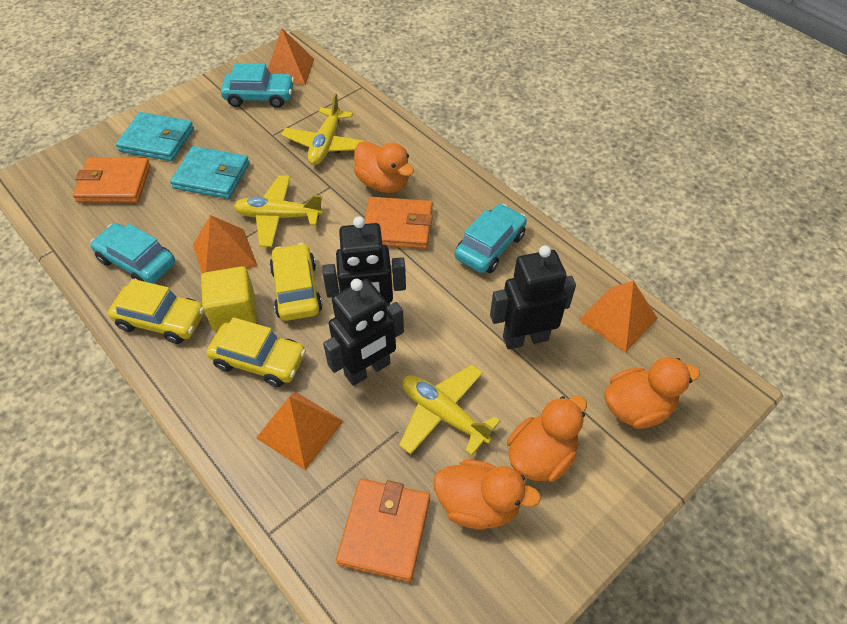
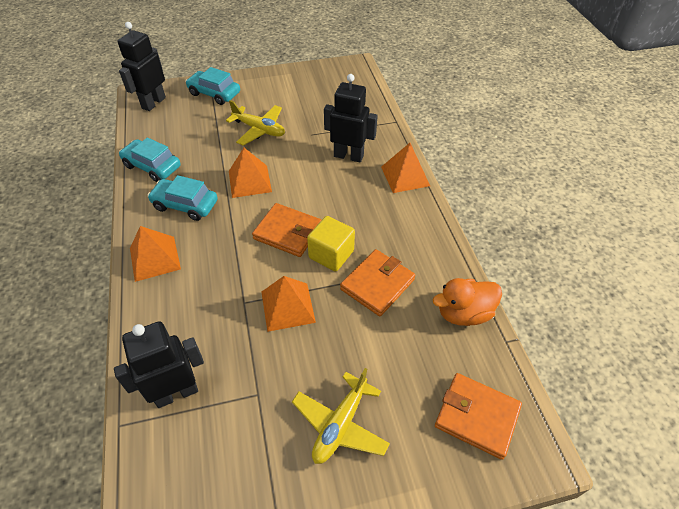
orange duck: [354,141,414,193] [434,459,541,529] [507,396,587,482] [605,357,700,429] = 4 -> [433,278,502,326] = 1
turquoise wallet: [116,112,194,161] [170,146,249,199] = 2 -> none = 0
yellow car: [108,279,204,344] [207,317,306,387] [269,243,323,321] = 3 -> none = 0
yellow plane: [234,175,324,247] [281,93,368,165] [399,365,500,456] = 3 -> [226,100,285,146] [292,368,390,464] = 2

